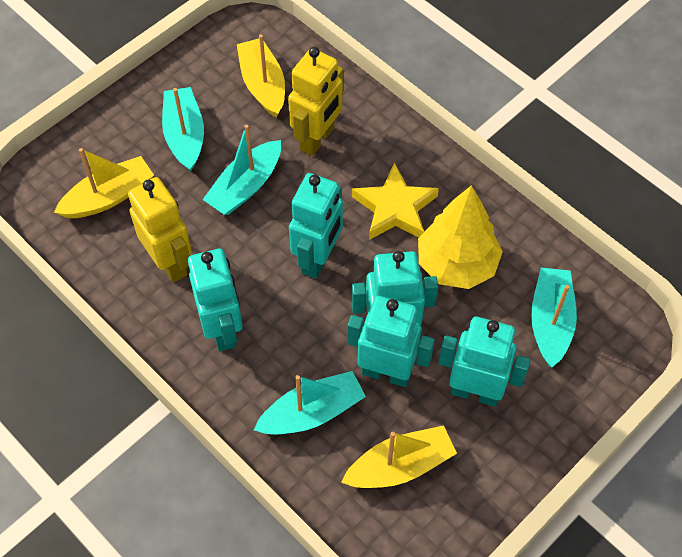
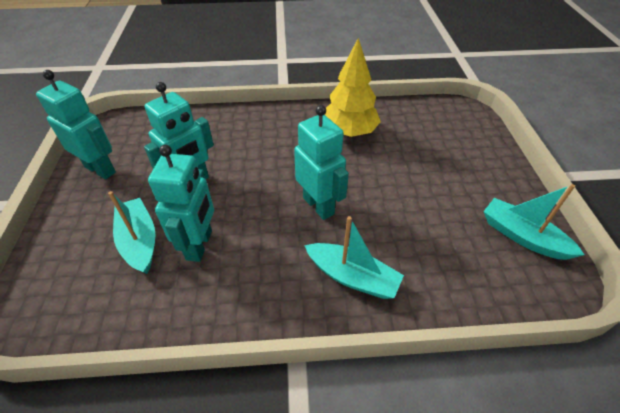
turquoise boat: [162,87,204,171] [202,125,281,215] [254,371,366,435] [531,268,577,367] = 4 -> [108,191,155,274] [304,216,404,299] [483,184,584,260] = 3
turquoise robot: [188,249,243,351] [289,173,343,278] [347,296,435,387] [352,251,438,325] [439,316,530,407] = 5 -> [36,70,116,179] [144,82,214,179] [148,145,214,262] [294,105,349,220] = 4
yellow boat: [54,148,154,218] [237,34,285,117] [341,425,457,488] = 3 -> none = 0
yellow robot: [128,177,192,283] [288,47,343,156] = 2 -> none = 0
yellow star: [352,163,439,240] = 1 -> none = 0

